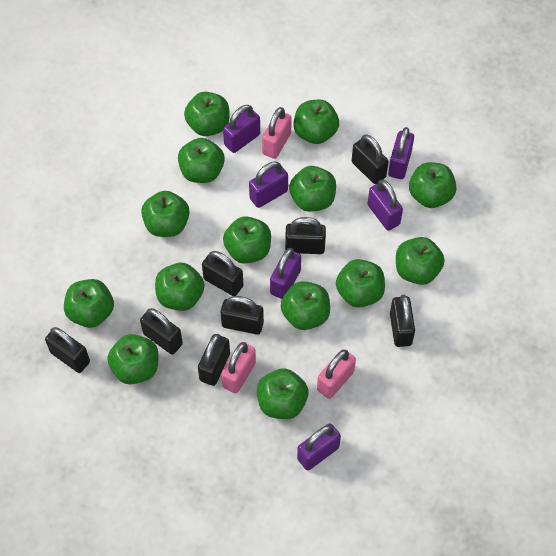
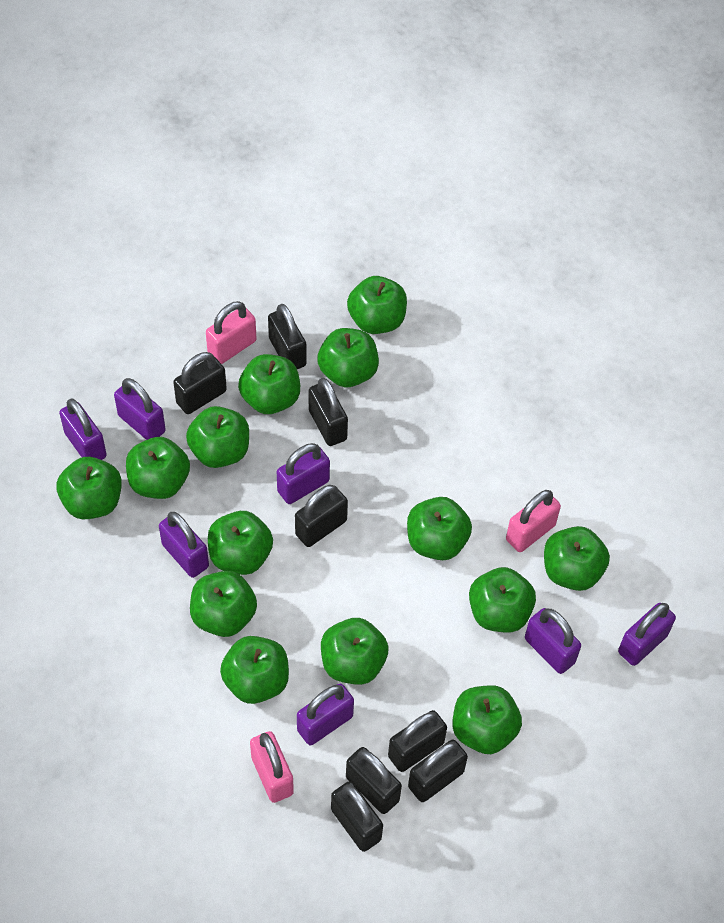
purple padlock: [223,105,260,153] [249,161,288,208] [270,248,301,299] [297,423,341,470] [368,179,403,231] [388,127,414,179] = 6 -> [59,399,107,460] [114,378,166,440] [159,512,209,578] [277,443,330,504] [297,684,354,745] [525,608,581,674] [618,603,676,666] = 7

